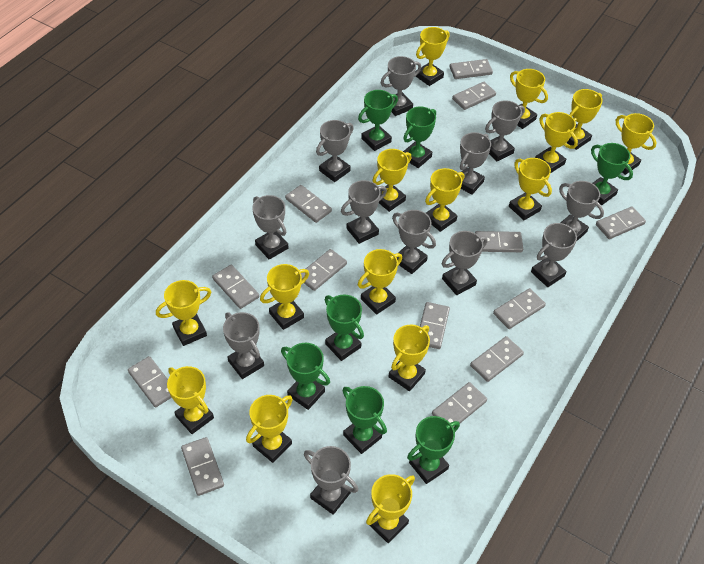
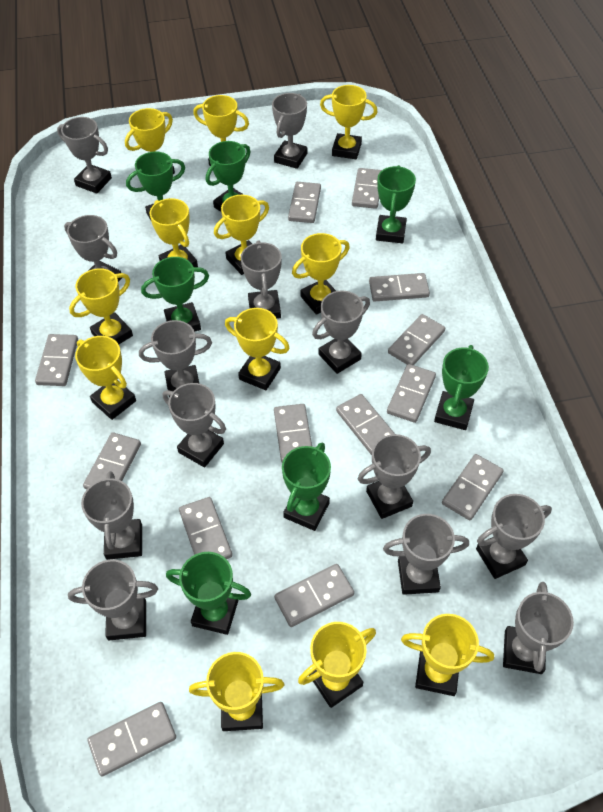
grey trophy: [223,312,264,379] [252,195,288,260] [304,446,358,515] [316,120,354,182] [341,180,387,244] [381,56,421,116] [392,210,436,274] [442,231,487,295] [460,132,491,195] [485,100,525,161] [531,223,578,287] [559,181,604,242] = 12 -> [57,117,112,194] [64,215,122,282] [68,560,158,641] [81,471,142,560] [139,320,212,398] [163,383,226,467] [241,240,282,319] [272,93,307,169] [312,290,370,374] [358,434,431,519] [383,514,469,595] [476,494,552,579] [503,582,574,674] = 13
yellow trophy: [156,280,211,346] [167,366,214,434] [246,395,293,463] [260,264,309,330] [358,249,402,315] [366,474,415,543] [372,149,411,212] [388,325,430,391] [416,27,450,86] [425,168,464,232] [509,158,552,220] [510,69,548,129] [535,112,578,173] [567,89,603,150] [616,113,657,175] = 15 -> [69,268,133,344] [75,336,136,420] [125,108,175,174] [150,198,198,267] [189,652,284,731] [193,95,249,166] [214,195,269,275] [225,308,290,390] [292,233,350,315] [298,622,376,708] [320,85,377,159] [401,614,494,696] = 12

